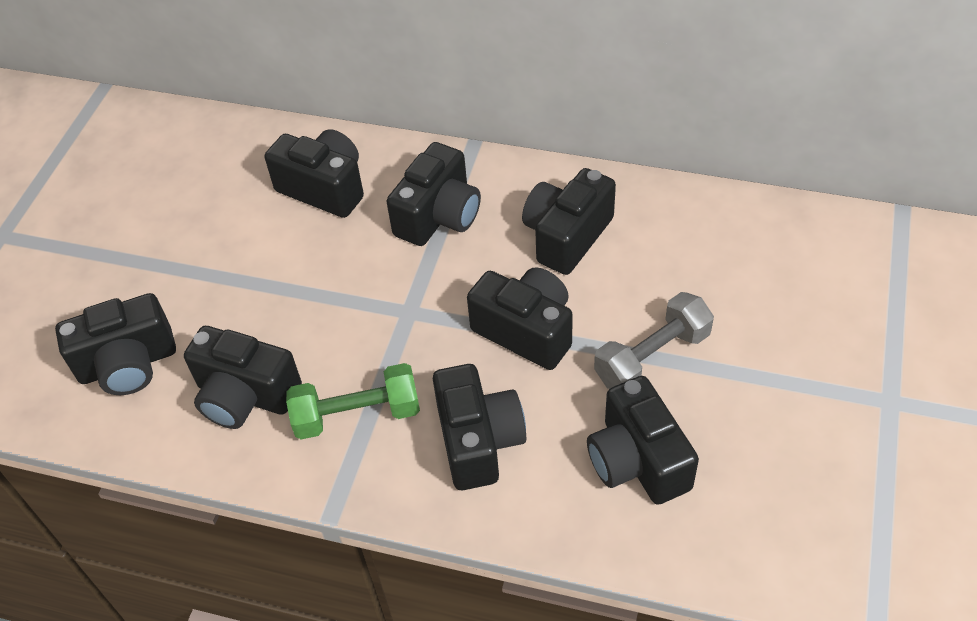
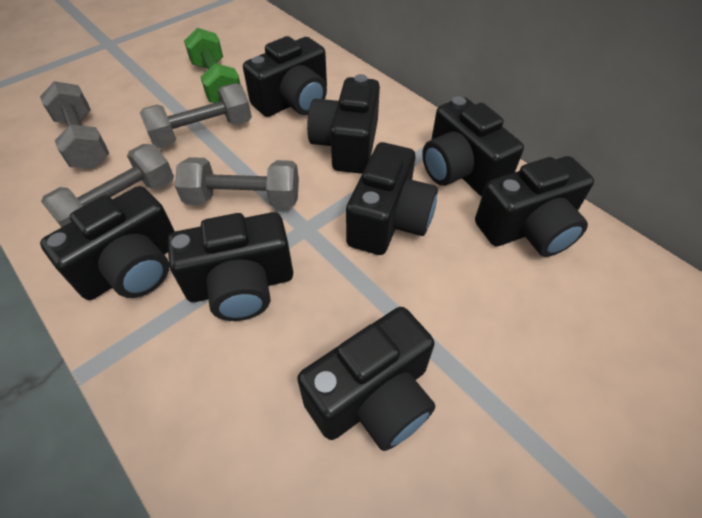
grey dumbbell: [594,292,714,389] = 1 -> [40,81,109,169] [41,144,174,227] [140,83,252,148] [175,157,299,208] = 4

